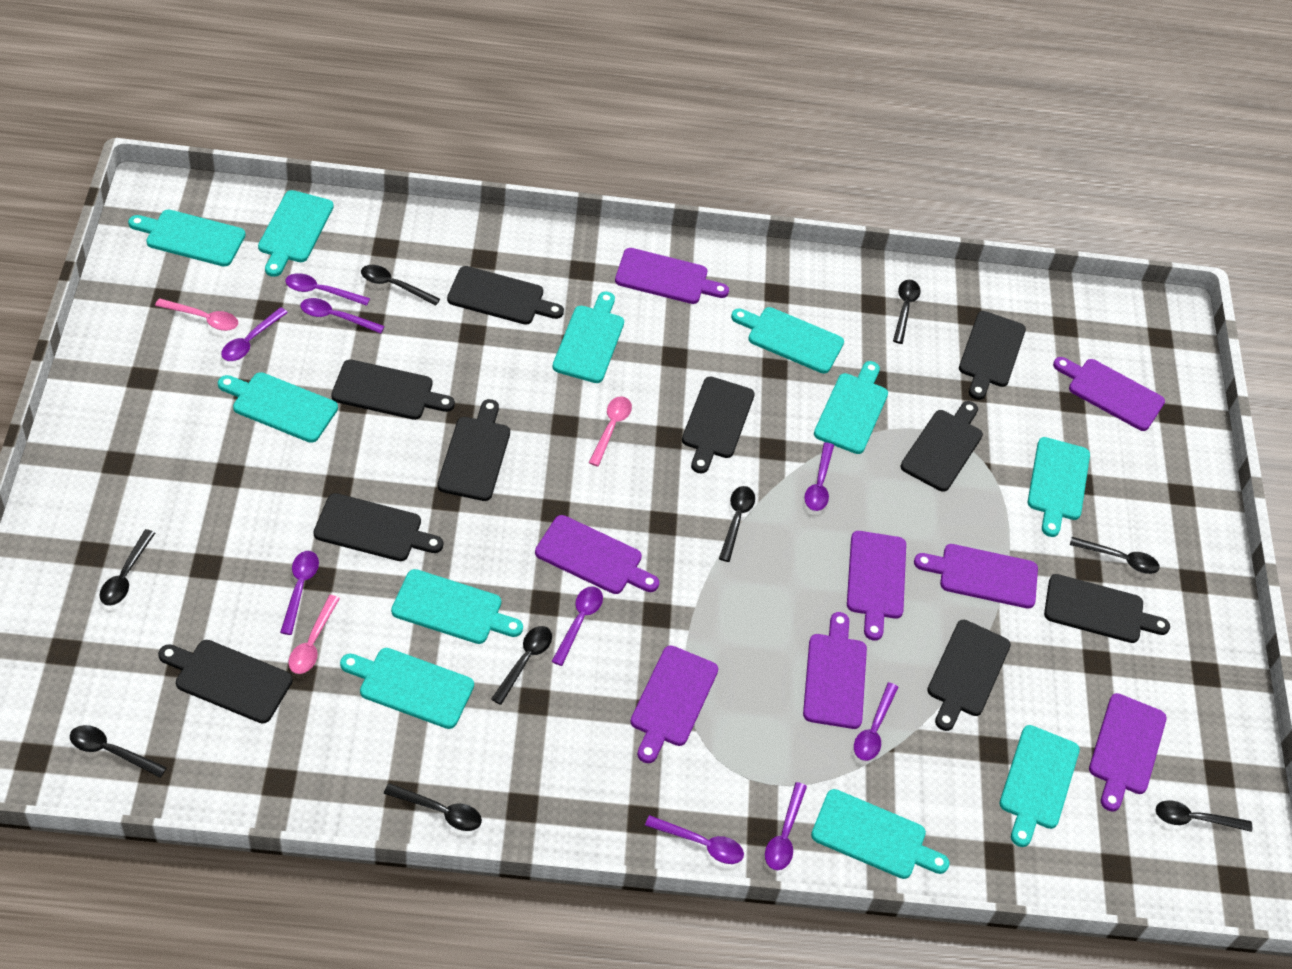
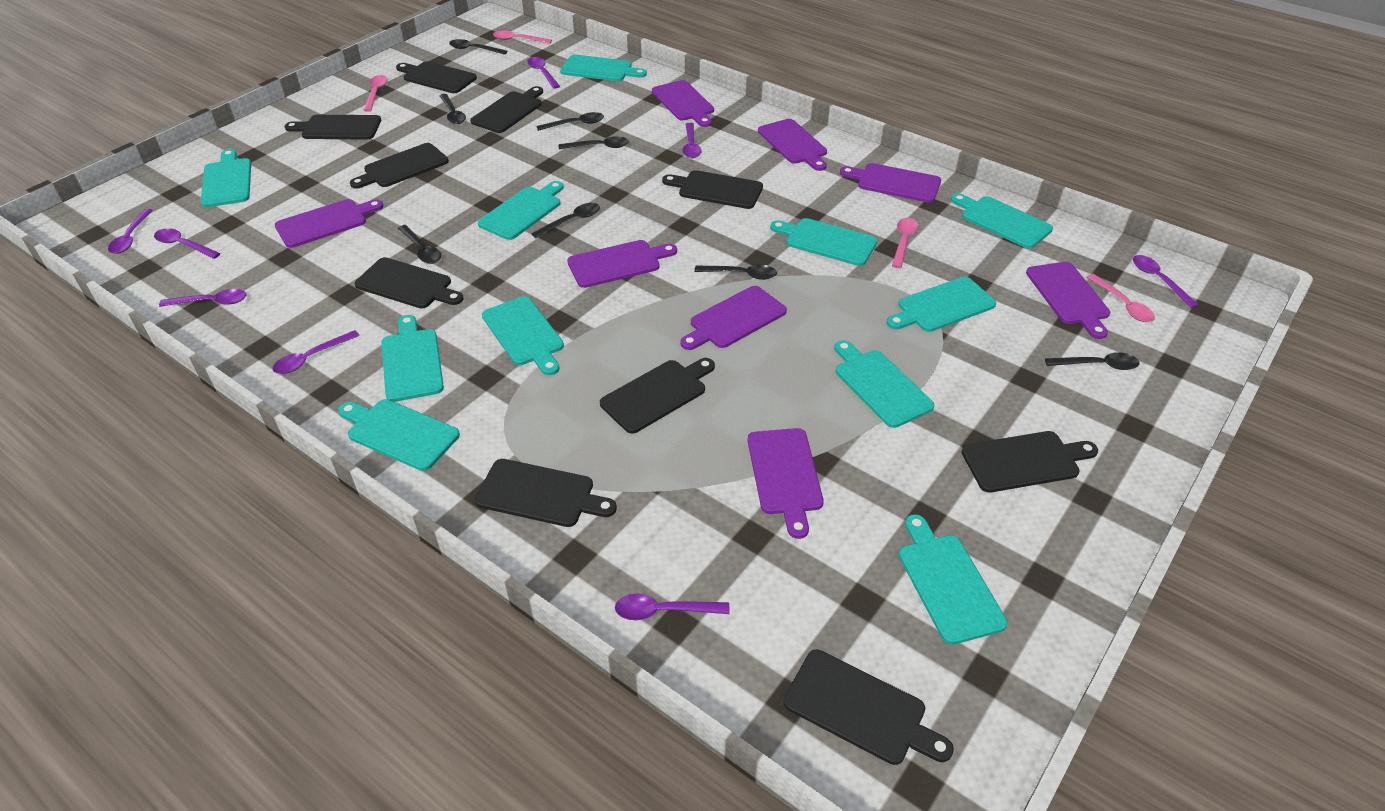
black spoon: [70,725,167,778] [100,529,155,606] [361,265,440,306] [384,783,482,831] [491,626,552,705] [719,486,755,562] [893,280,921,344] [1070,537,1160,574] [1156,800,1252,832] = 9 -> [398,225,441,264] [440,94,466,124] [449,39,507,55] [531,203,600,238] [536,112,604,131] [559,136,629,149] [694,265,777,280] [1045,352,1140,370] = 8
pink spoon: [155,298,238,331] [288,595,340,674] [589,396,632,467] = 3 -> [364,75,388,112] [493,30,552,44] [892,218,919,268] [1087,274,1155,322] = 4
purple spoon: [221,307,288,361] [280,551,319,635] [285,273,370,306] [300,298,385,334] [552,586,603,666] [645,815,744,864] [765,782,807,870] [804,442,834,511] [854,682,898,761] = 9 -> [108,209,153,254] [154,228,220,259] [159,289,246,307] [273,330,360,374] [527,57,560,89] [615,594,730,620] [682,123,702,158] [1133,255,1198,308] = 8

